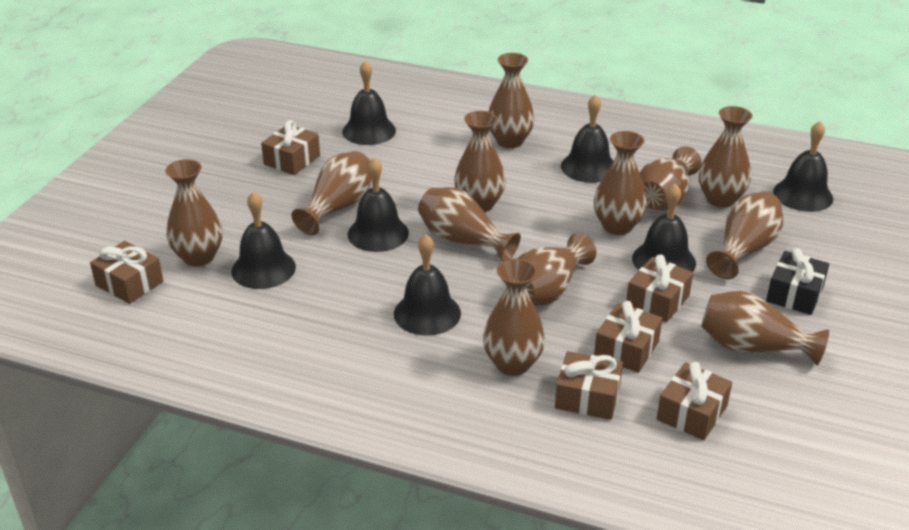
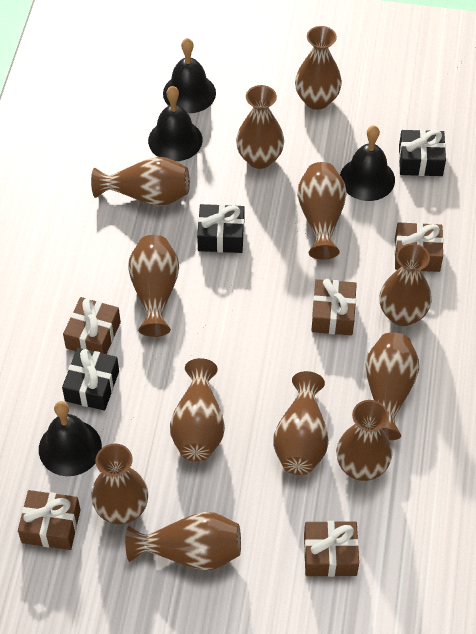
black bell: [231,191,296,289] [342,60,396,145] [348,158,409,252] [394,234,461,336] [561,95,613,183] [632,184,696,272] [773,121,833,212] = 7 -> [39,401,102,476] [148,86,203,161] [163,38,216,113] [340,125,395,201] = 4
black gift: [766,248,829,315] = 1 -> [62,348,119,411] [197,204,245,253] [399,130,446,176] = 3
brown gift: [90,241,163,304] [261,120,320,175] [555,351,623,420] [594,301,662,373] [626,255,693,322] [657,362,732,440] = 6 -> [18,490,81,550] [63,297,121,354] [304,521,359,577] [311,279,357,335] [394,222,444,272] = 5

